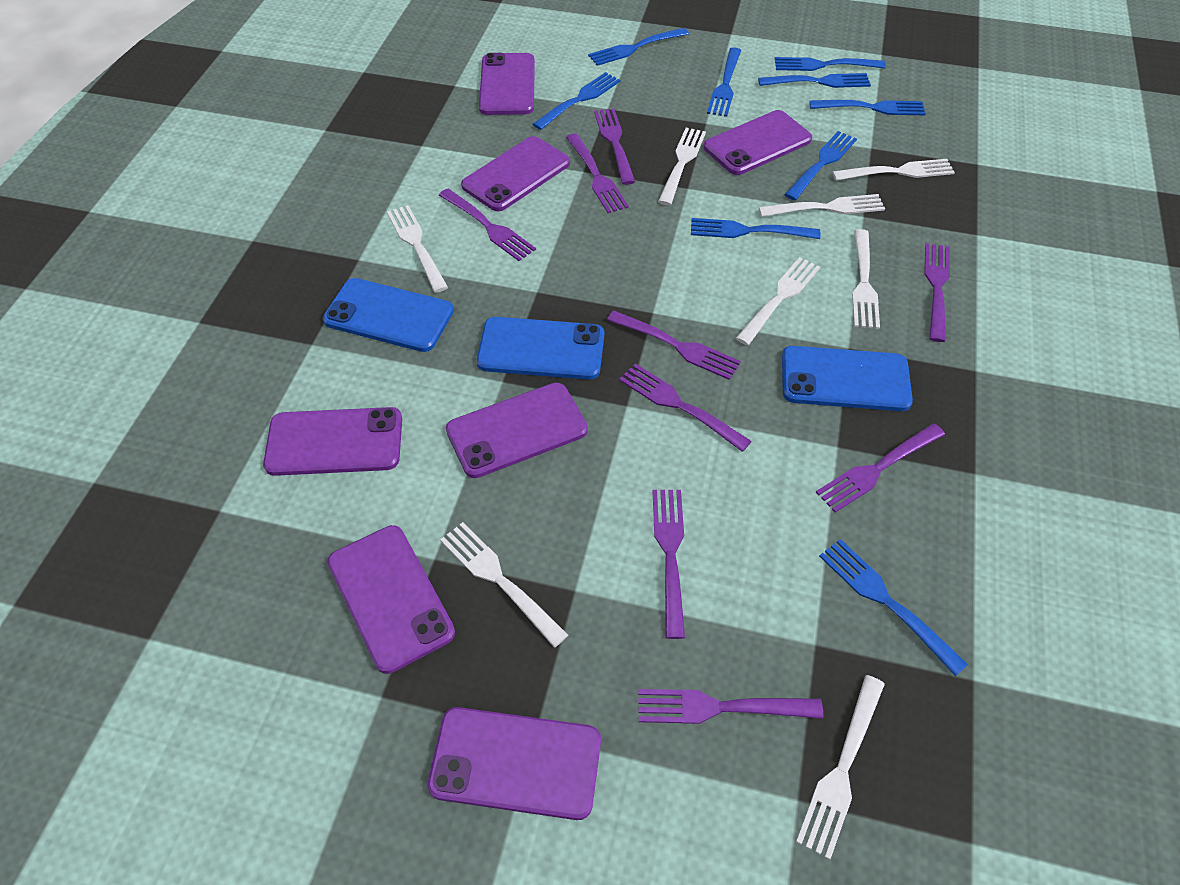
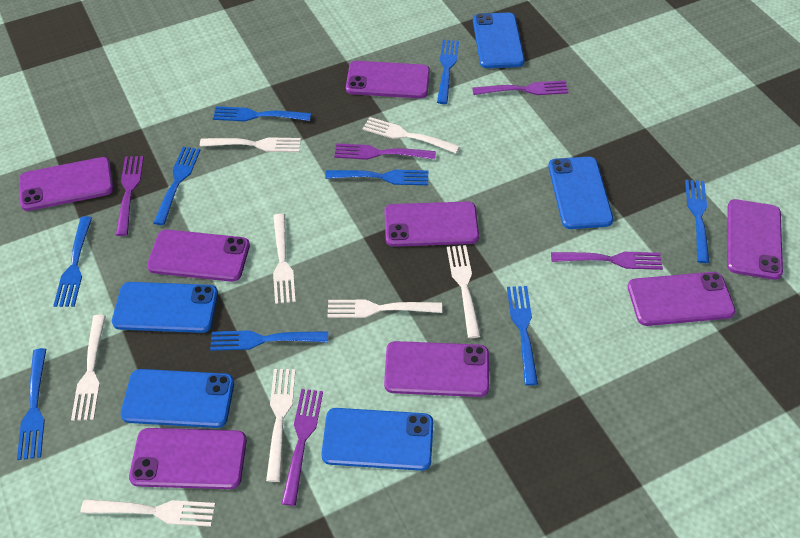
blue phone: [323,278,454,352] [477,317,604,380] [782,346,913,411] = 3 -> [112,282,218,333] [121,369,234,428] [321,408,433,471] [473,13,525,68] [548,157,613,229] = 5
purple fork: [439,189,536,261] [566,133,629,213] [594,108,635,185] [607,310,741,380] [619,363,752,452] [638,689,823,724] [652,490,685,639] [816,423,945,513] [924,243,950,342] = 9 -> [116,156,144,236] [281,389,323,506] [334,143,436,160] [472,81,569,95] [551,252,663,270] = 5
purple phone: [263,407,402,476] [327,525,455,674] [427,707,601,820] [446,383,588,478] [461,136,570,211] [479,53,535,115] [704,110,812,175] = 7 -> [19,157,114,211] [129,428,247,489] [147,229,250,282] [346,61,430,98] [384,201,479,247] [384,341,489,397] [628,272,735,326] [727,199,783,280] = 8

